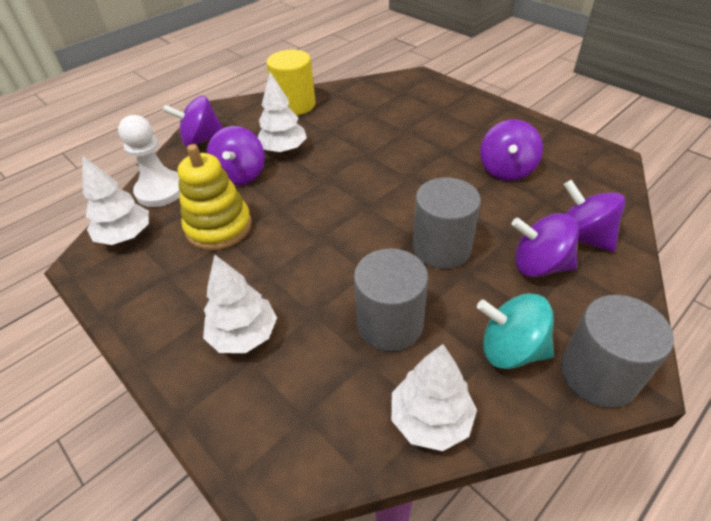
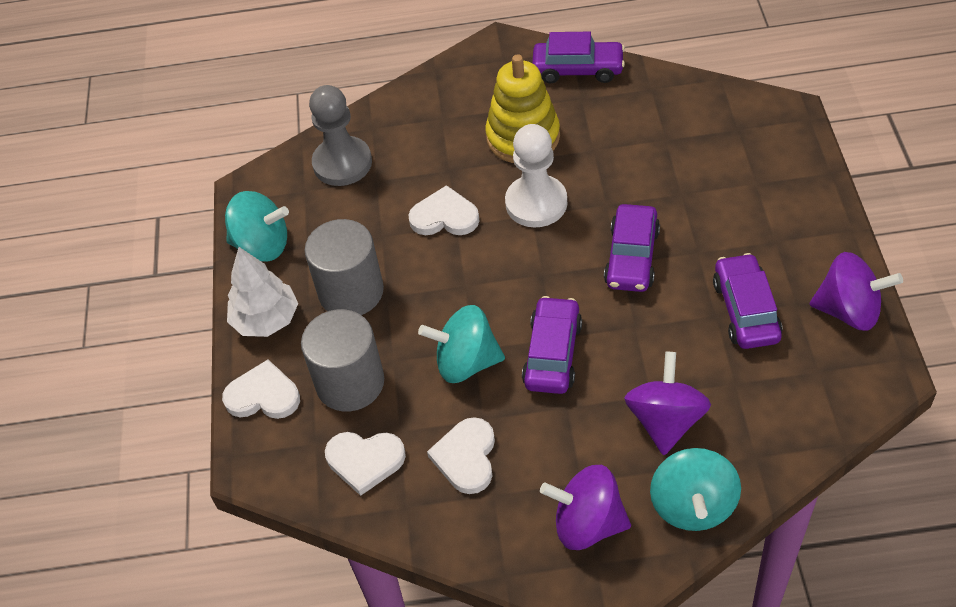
grey cylinder: [354,248,428,351] [413,177,481,269] [561,295,674,408] = 3 -> [301,309,384,412] [305,219,384,315] = 2
grey pawn: none = 0 -> [309,85,372,186] = 1
purple car: none = 0 -> [522,296,582,394] [532,32,625,83] [604,204,660,292] [713,253,782,349] = 4
purple spinning top: [163,96,223,147] [206,126,265,186] [480,120,543,181] [512,213,579,277] [564,180,626,252] = 5 -> [540,465,631,550] [624,351,711,455] [809,252,903,331] = 3
turquoise spinning top: [477,293,554,369] = 1 -> [225,191,289,261] [418,305,505,383] [650,448,741,531] = 3
white heart: none = 0 -> [222,360,300,419] [325,432,406,496] [408,185,480,235] [427,417,495,494] = 4
white tree: [82,155,149,245] [203,254,277,353] [258,72,307,153] [391,344,477,451] = 4 -> [227,247,298,337] = 1
yellow cylinder: [266,50,316,115] = 1 -> none = 0

